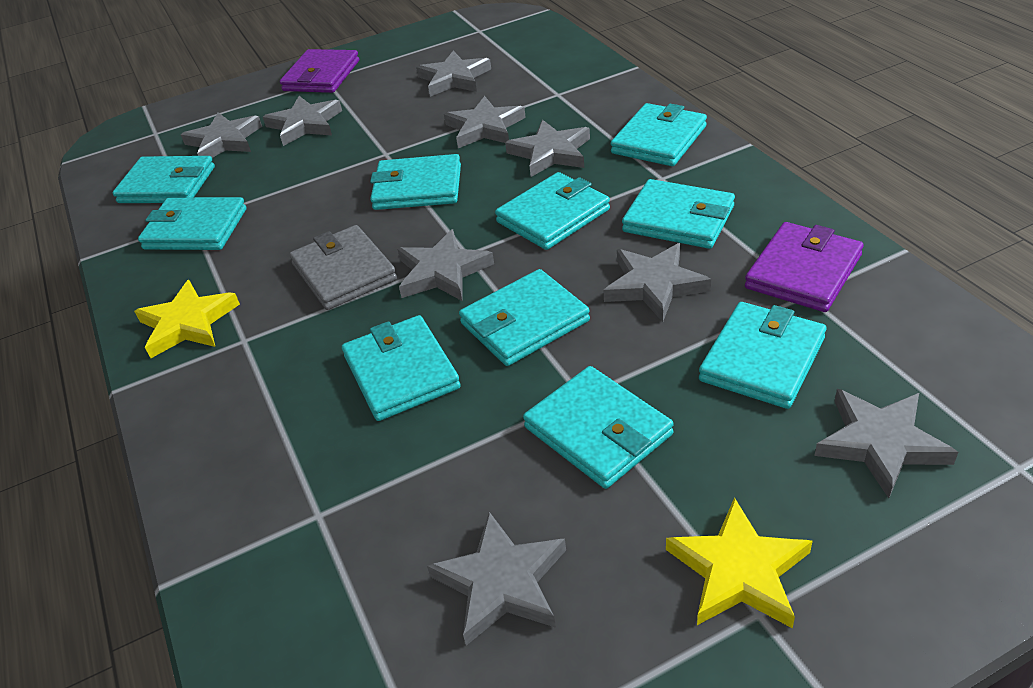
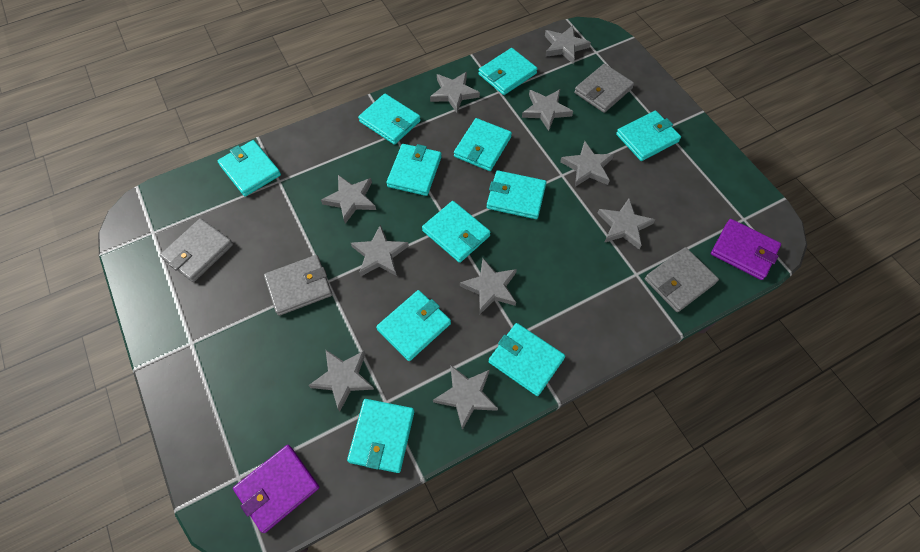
grey star: [181,112,262,158] [263,96,342,146] [397,229,494,301] [416,51,491,97] [427,512,566,646] [444,96,526,148] [505,120,590,177] [603,243,711,322] [814,389,958,498] = 9 -> [308,350,374,412] [321,175,376,224] [351,225,409,276] [430,72,480,113] [433,365,498,430] [460,258,517,314] [522,89,573,131] [545,25,591,64] [560,141,614,187] [597,199,655,249] = 10
grey wallet: [289,225,397,310] = 1 -> [160,218,233,282] [264,255,332,316] [574,64,634,113] [645,247,719,312] = 4
turquoise wallet: [113,156,215,203] [138,197,247,250] [342,315,461,421] [370,154,461,210] [459,269,590,366] [495,172,610,250] [523,366,674,489] [611,103,707,166] [622,179,735,249] [699,302,826,409] = 10 -> [218,140,281,196] [347,399,414,473] [358,94,421,145] [376,290,451,361] [386,144,442,196] [422,201,491,263] [454,118,512,171] [478,48,537,95] [487,170,546,219] [489,323,565,396] [616,110,681,161] = 11
yellow star: [134,280,240,358] [666,497,813,629] = 2 -> none = 0

